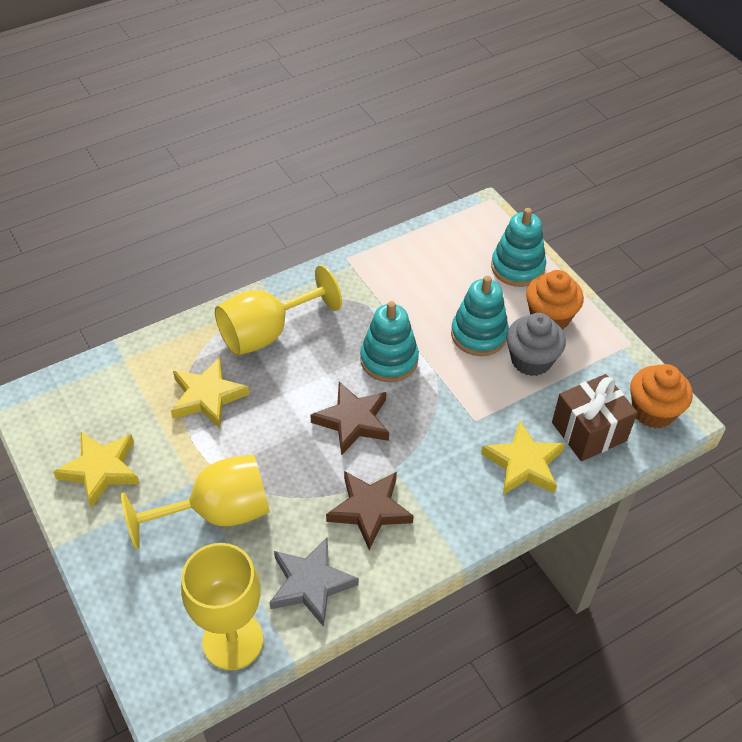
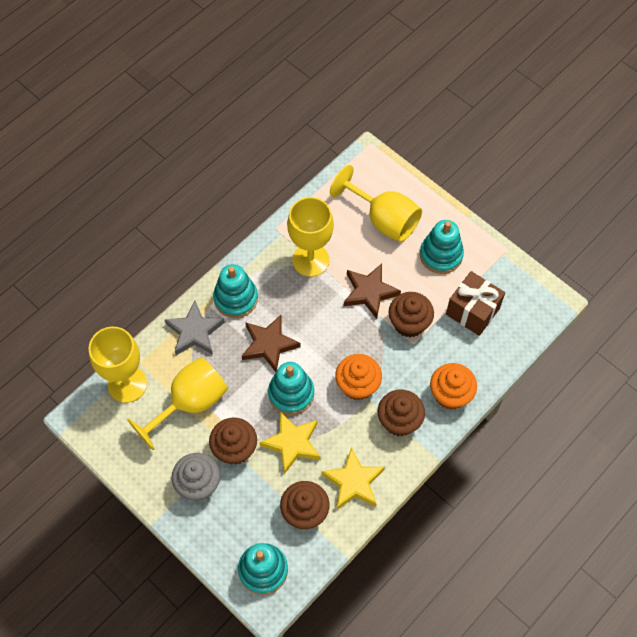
brown cupcake: none = 0 -> [209,418,257,465] [280,481,329,529] [378,389,425,436] [389,292,434,337] = 4
turquoise stacking toy: [360,301,419,382] [451,276,509,356] [491,208,546,287] = 3 -> [213,264,258,318] [238,543,288,595] [268,362,314,415] [420,220,464,274] = 4
yellow goblet: [121,454,270,549] [181,543,263,670] [215,265,342,356] = 3 -> [89,327,147,403] [127,357,228,450] [287,197,334,277] [330,165,422,242] = 4
yellow star: [53,432,140,508] [171,357,250,428] [481,421,565,495] = 3 -> [259,412,320,474] [322,447,385,509] = 2

